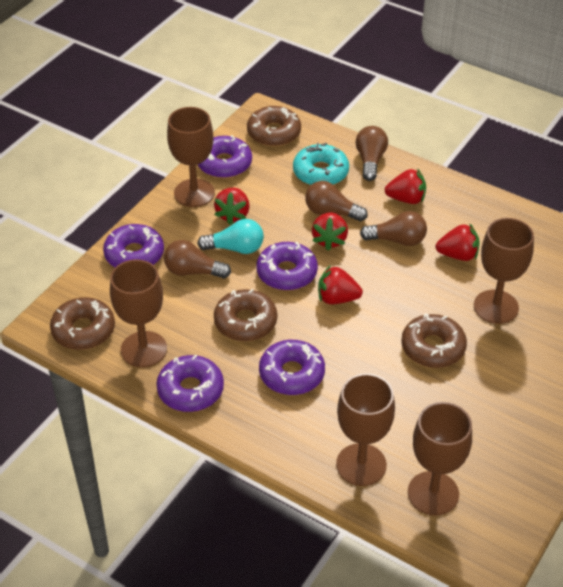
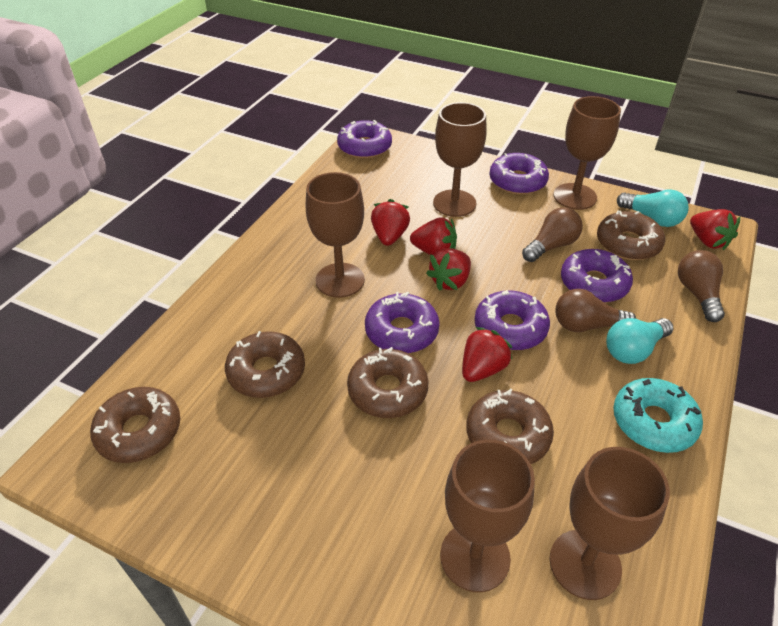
brown donut: [50,297,115,350] [214,289,277,341] [247,106,301,147] [401,313,467,368] = 4 -> [90,387,180,463] [225,331,305,398] [347,347,428,418] [466,389,554,464] [597,210,665,260] = 5
brown light bulb: [164,240,231,278] [305,181,368,222] [356,126,388,181] [360,211,427,246] = 4 -> [522,208,583,262] [556,289,636,332] [678,250,725,322] = 3
turquoise light bulb: [197,219,264,254] = 1 -> [606,318,673,364] [617,189,689,227] = 2

